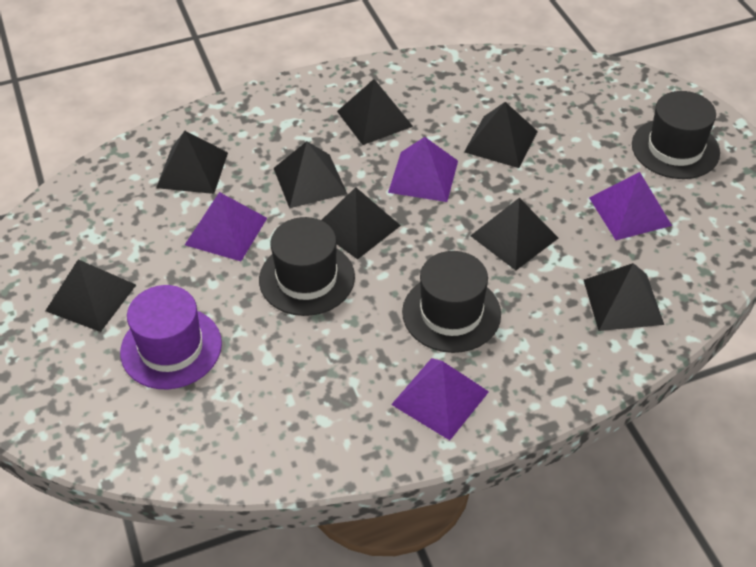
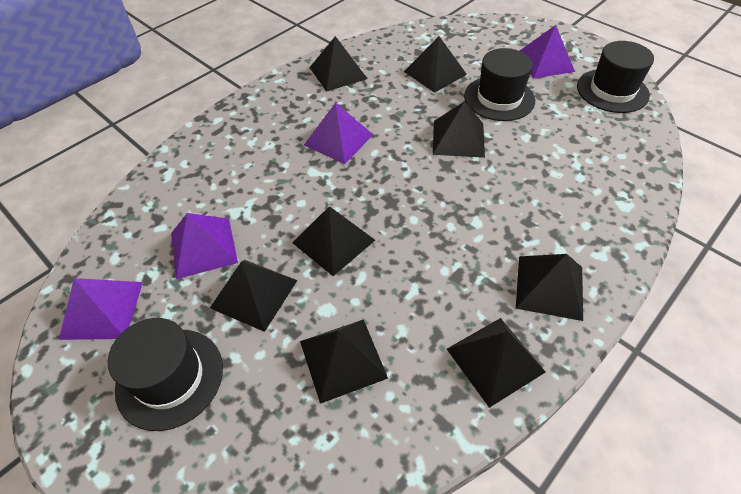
purple hat: [120,285,222,389] = 1 -> none = 0

